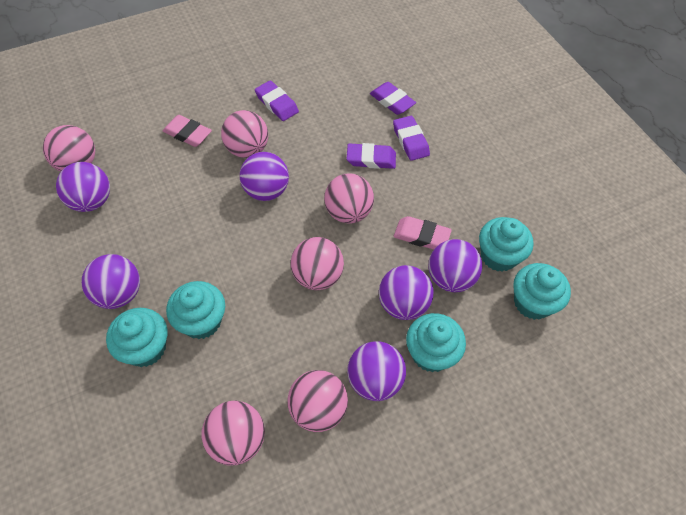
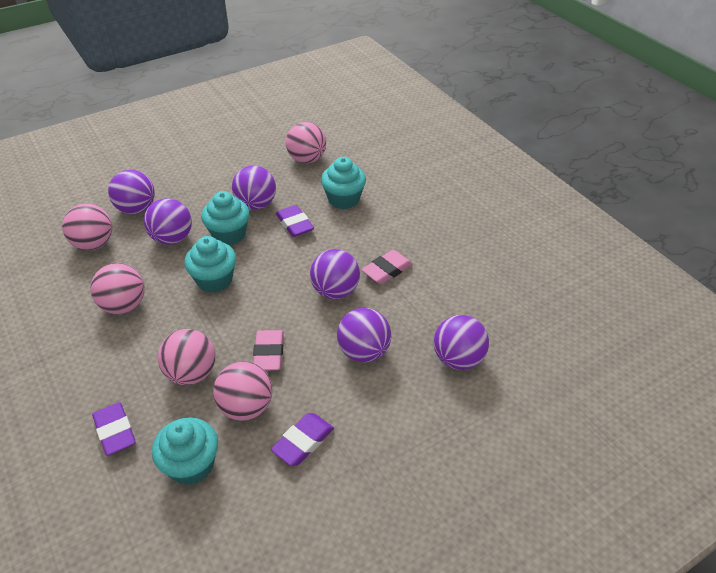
pink ball: [43,125,95,172] [202,401,265,466] [221,110,268,158] [287,370,348,432] [291,237,344,290] [324,174,374,223] = 6 -> [62,203,112,250] [91,263,145,314] [158,329,215,385] [213,361,272,421] [286,122,326,163] = 5
purple eraser: [255,81,299,121] [347,143,396,169] [370,82,416,115] [393,116,430,161] = 4 -> [92,402,136,456] [271,413,334,466] [276,205,314,237] = 3
turquoise cupcake: [106,308,168,367] [166,281,225,339] [406,313,466,372] [479,217,534,272] [513,263,571,320] = 5 -> [152,417,218,485] [184,236,236,293] [201,191,250,245] [321,157,366,209] = 4

